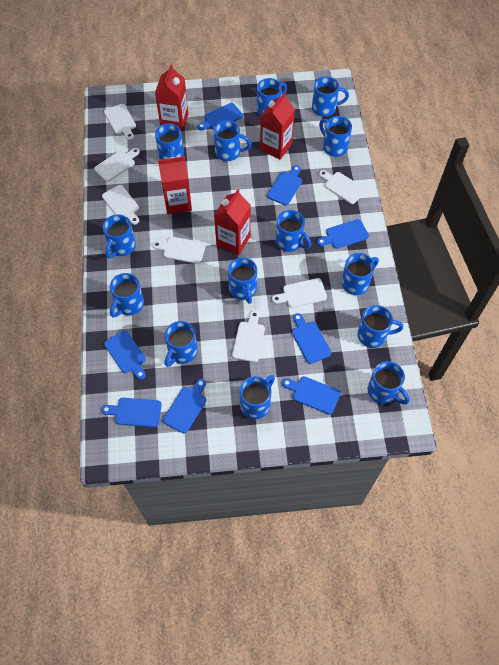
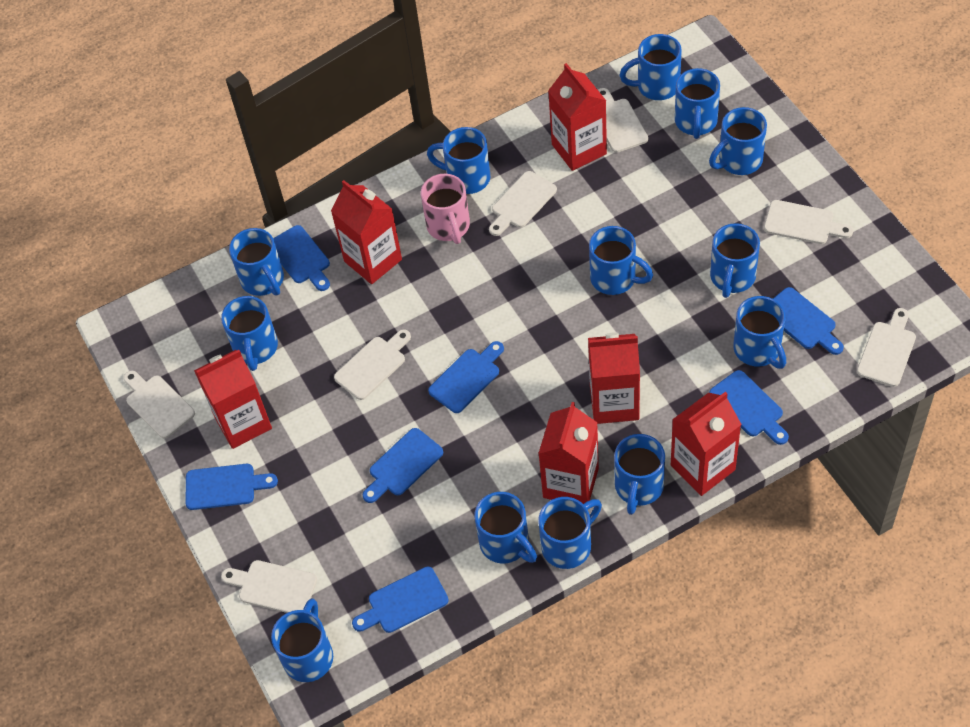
blue cutting board: [101,398,162,427] [104,330,146,380] [163,379,206,434] [198,103,243,131] [267,165,302,205] [282,376,340,414] [292,313,332,364] [317,219,369,249] = 8 -> [186,464,278,510] [273,225,330,291] [352,567,449,633] [363,428,443,503] [428,341,504,413] [709,370,789,445] [773,287,844,355] = 7
blue mug: [103,214,136,259] [110,273,144,318] [155,123,184,160] [164,321,198,367] [214,120,252,161] [228,257,257,304] [239,375,275,419] [257,78,287,116] [276,210,311,252] [312,76,349,117] [319,116,352,157] [341,253,379,295] [357,305,403,348] [368,361,410,405] = 14 -> [221,296,278,371] [229,228,284,296] [271,598,333,682] [427,127,490,194] [474,492,537,563] [538,497,602,569] [589,226,653,295] [614,434,665,515] [619,34,682,100] [675,68,720,139] [709,107,767,175] [710,223,760,298] [733,296,786,369] = 13
pink mug: none = 0 -> [421,174,470,244] = 1
red carton: [155,64,188,131] [158,156,192,214] [214,189,251,255] [260,92,295,159] = 4 -> [194,350,272,449] [331,180,402,284] [538,402,599,504] [548,63,607,171] [588,333,640,424] [671,391,742,496] = 6

